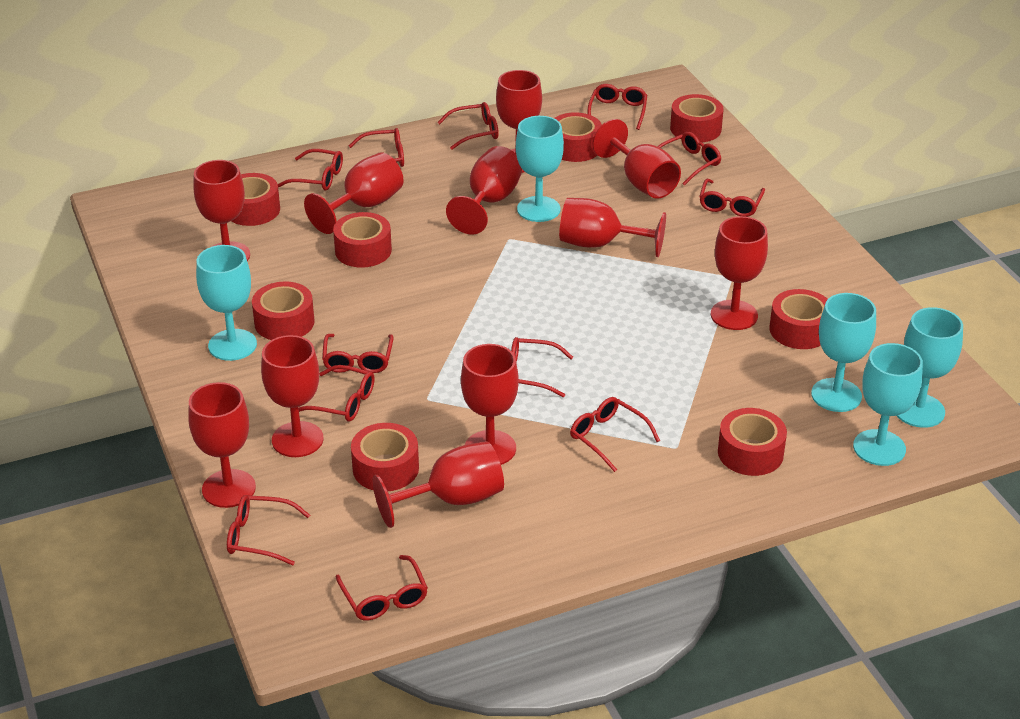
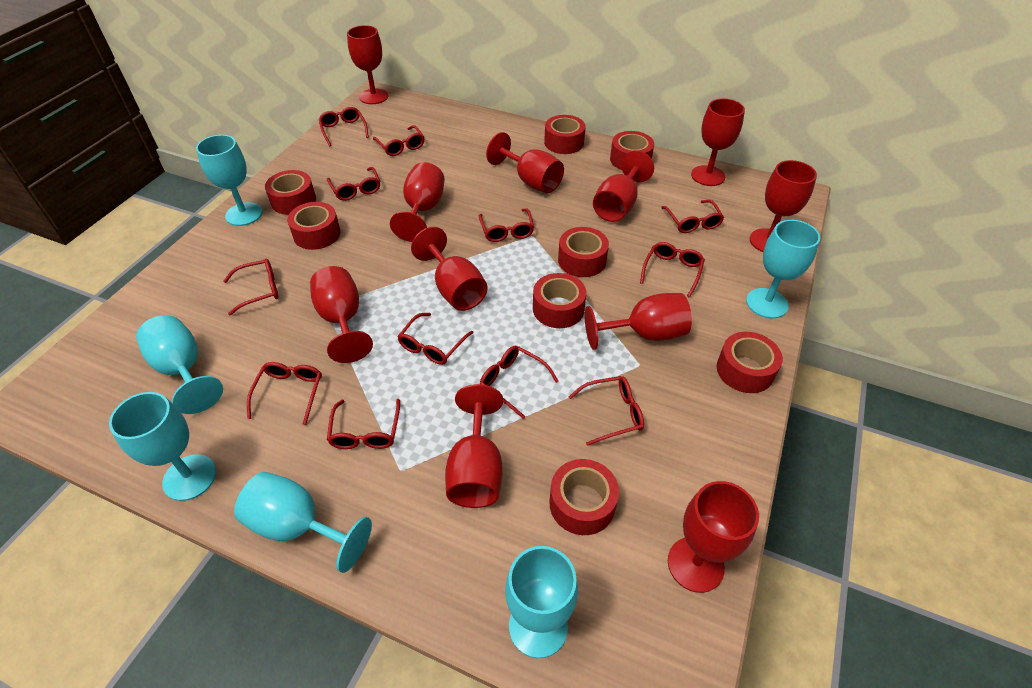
turquoise goblet: [196,245,257,361] [516,116,564,222] [811,293,876,412] [853,343,923,466] [897,307,963,428] = 5 -> [109,392,216,501] [136,315,223,414] [196,135,262,226] [234,472,372,573] [505,546,578,658] [746,220,820,318] = 6

